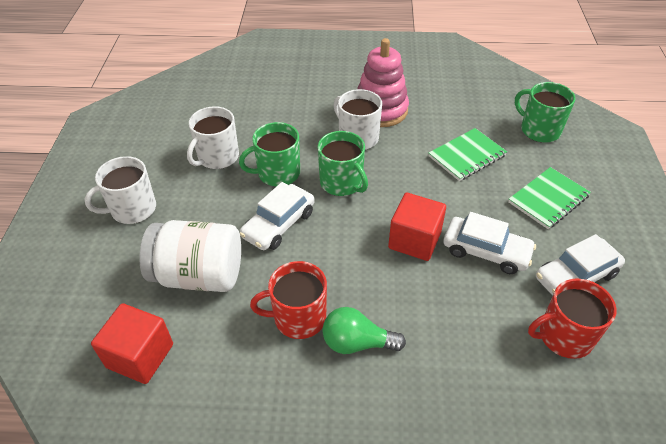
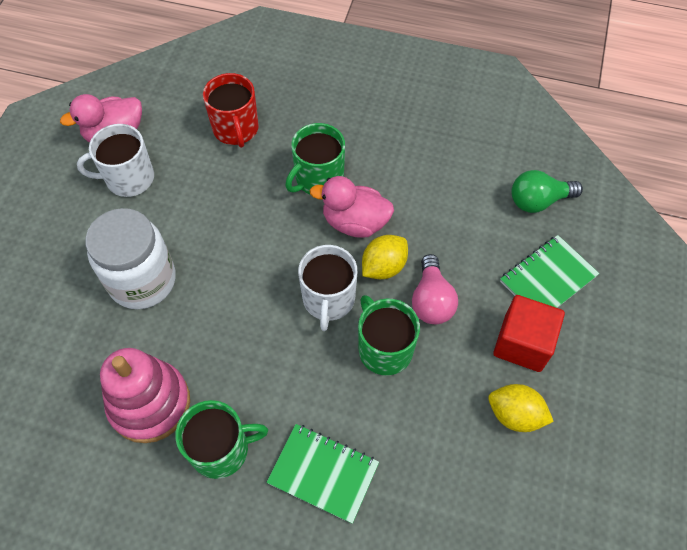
pink duck: none = 0 -> [60,94,142,142] [310,176,394,238] = 2
pink light bulb: none = 0 -> [412,254,458,324] = 1
red cube: [91,303,173,384] [388,193,446,261] = 2 -> [493,295,565,372] = 1
red mug: [250,261,327,339] [528,278,617,359] = 2 -> [203,73,259,148] = 1
white car: [240,182,315,250] [443,212,536,274] [536,234,625,296] = 3 -> none = 0
white mug: [84,156,156,224] [187,106,239,169] [334,89,382,150] = 3 -> [77,124,154,197] [298,245,357,331] = 2
yellow lemon: none = 0 -> [362,235,408,279] [488,384,554,432] = 2

